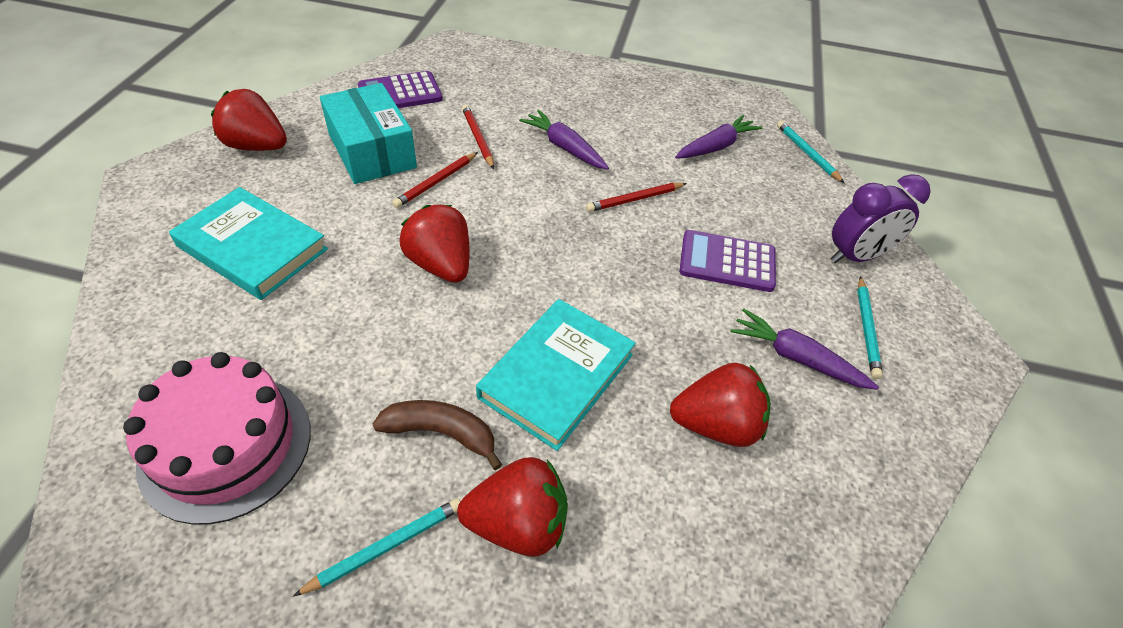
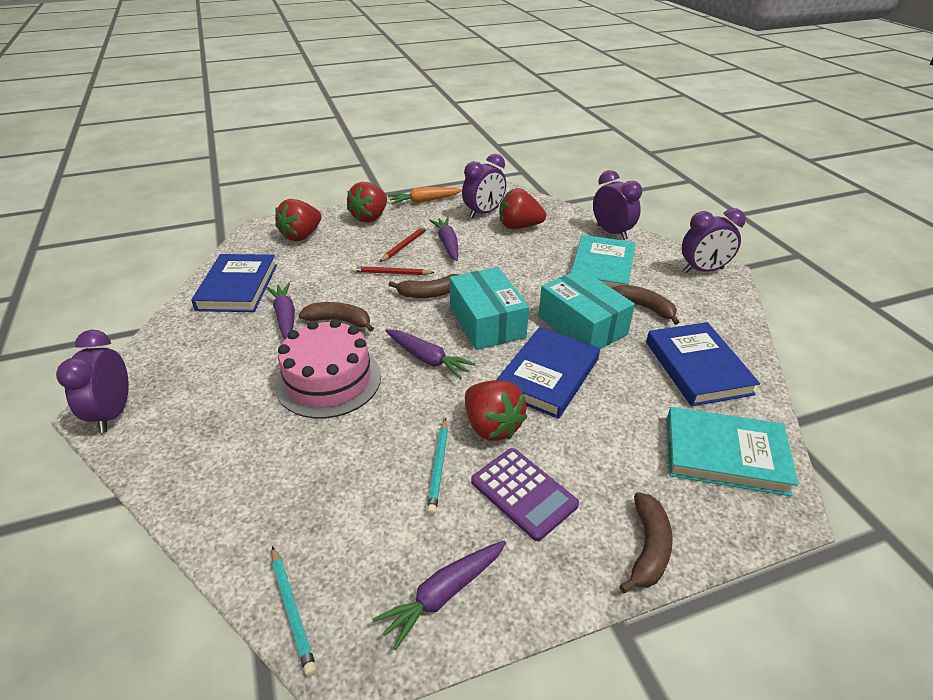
blue book: none = 0 -> [191,254,277,312] [496,327,600,419] [646,322,760,406] = 3
brown banana: [373,400,502,470] = 1 -> [298,302,374,332] [388,274,459,298] [612,285,679,325] [620,492,673,593] = 4
orange carrot: none = 0 -> [388,187,462,204] = 1
purple calculator: [358,71,443,108] [679,230,776,292] = 2 -> [471,448,579,541] = 1
purple carrot: [519,110,609,170] [675,115,762,159] [731,308,879,390] = 3 -> [266,283,295,339] [372,541,506,650] [385,329,476,379] [429,217,458,261] = 4
purple clock: [831,174,931,263] = 1 -> [56,330,129,433] [462,154,506,219] [593,170,642,240] [682,208,746,273] = 4
red pencil: [392,152,478,208] [462,105,494,169] [586,183,687,212] = 3 -> [352,266,435,275] [379,225,428,262] = 2
turquoise box: [320,83,417,184] = 1 -> [450,267,529,350] [539,269,635,349] = 2
turquoise pencil: [293,498,461,596] [777,121,844,183] [857,276,883,379] = 3 -> [272,546,317,676] [427,418,448,515] = 2

